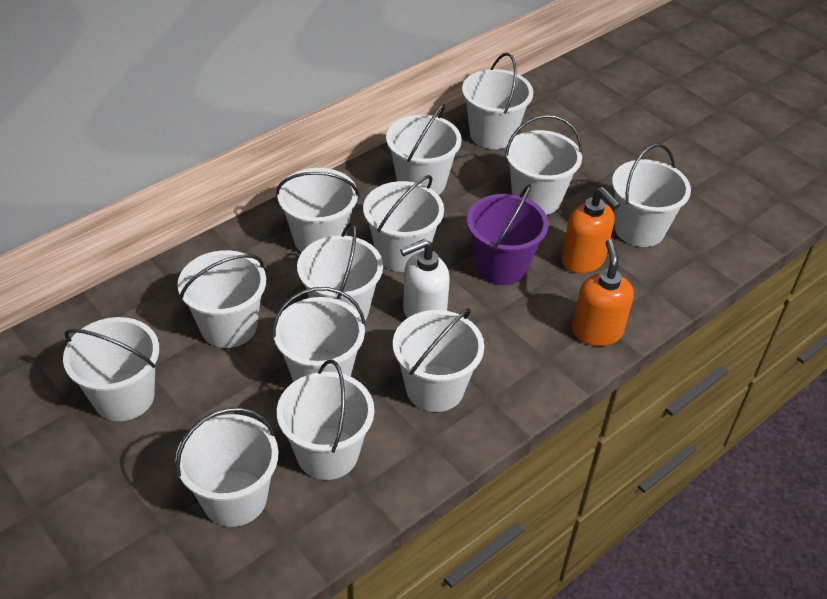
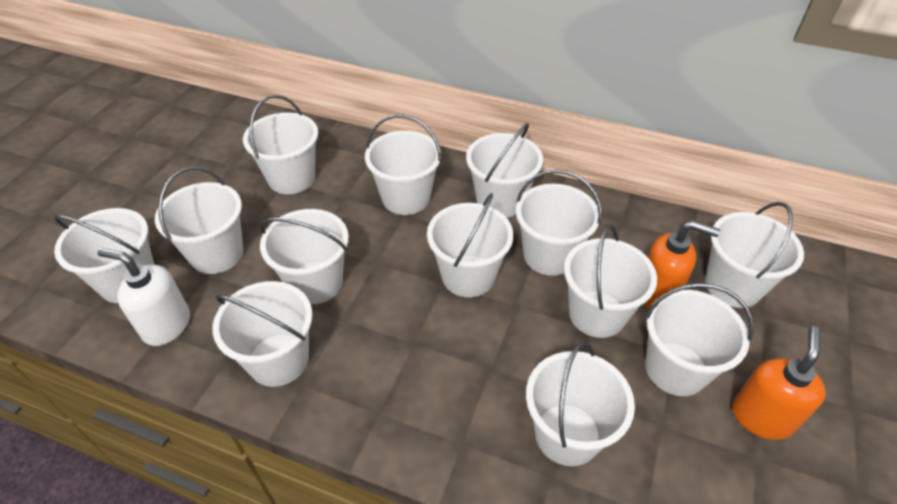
purple bucket: [467,184,549,285] = 1 -> none = 0

